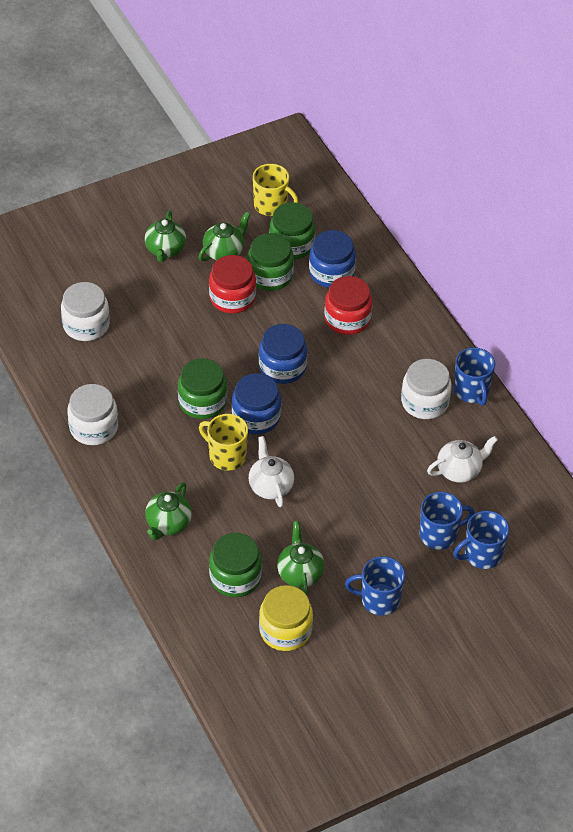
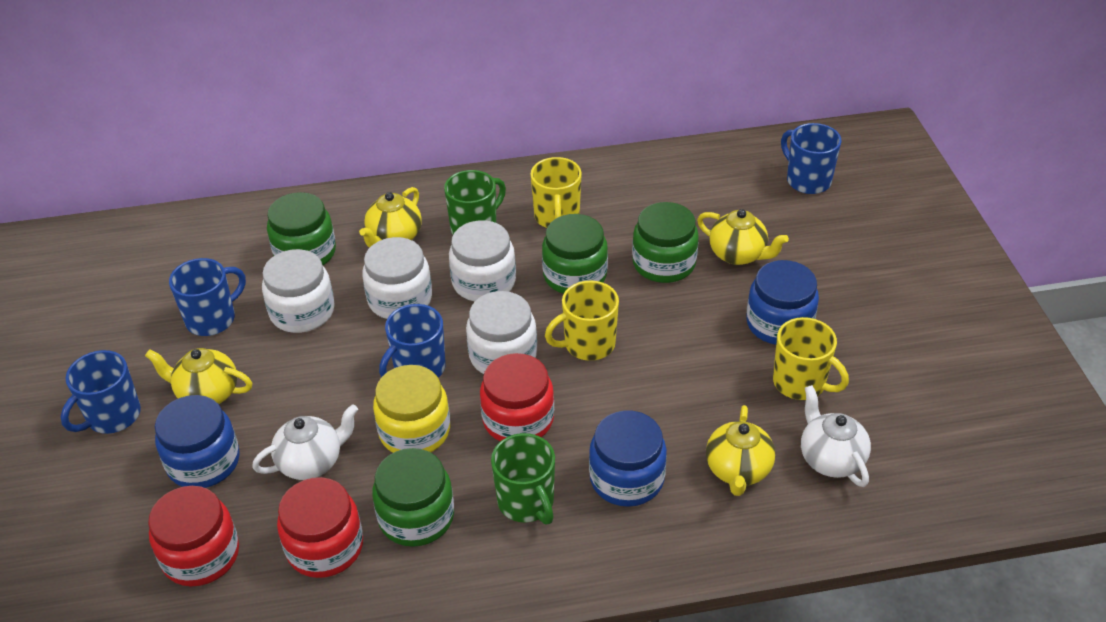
green mug: none = 0 -> [444,170,506,235] [491,433,555,525] = 2
green teapot: [145,211,186,262] [145,482,192,540] [198,212,251,261] [277,521,324,595] = 4 -> none = 0
red jar: [209,255,256,313] [324,276,372,335] = 2 -> [148,486,239,586] [277,477,363,578] [480,353,554,441] = 3
white jar: [61,282,110,341] [67,384,118,445] [401,359,452,419] = 3 -> [262,249,335,333] [362,237,432,319] [449,220,516,302] [466,291,537,374] = 4
yellow mug: [199,414,248,471] [253,164,298,216] = 2 -> [530,157,582,228] [545,281,619,361] [773,317,849,400] = 3
yellow teapot: none = 0 -> [145,348,252,404] [359,187,422,248] [697,209,789,265] [706,405,775,496] = 4

